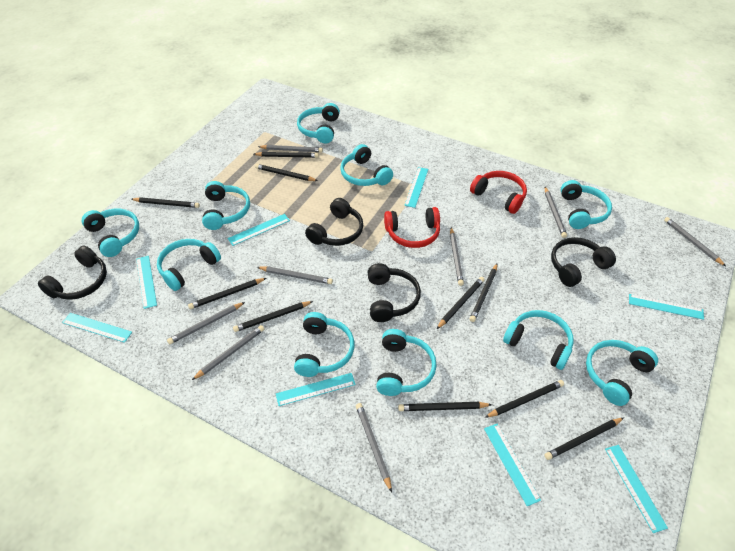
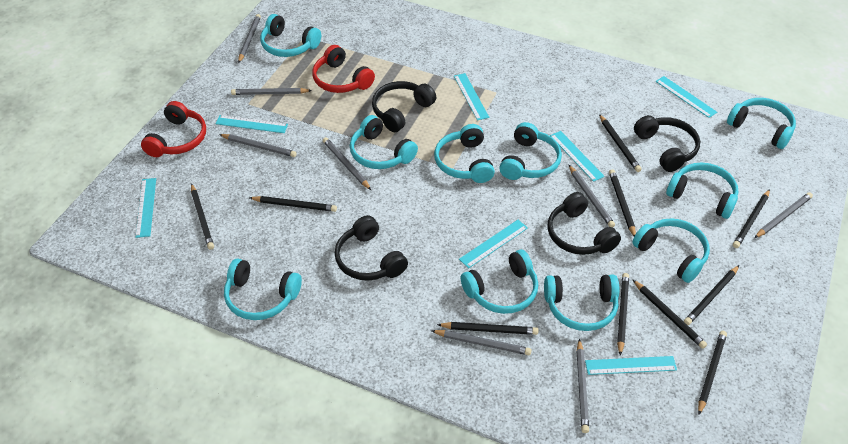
turquoise ruler: [62,313,132,343] [136,256,157,309] [228,214,290,246] [276,373,356,406] [404,167,428,208] [484,424,541,506] [605,445,668,533] [629,294,704,320] = 8 -> [135,178,156,238] [216,115,288,133] [454,73,489,121] [459,220,528,268] [550,131,605,182] [585,356,677,375] [656,76,717,118] = 7

